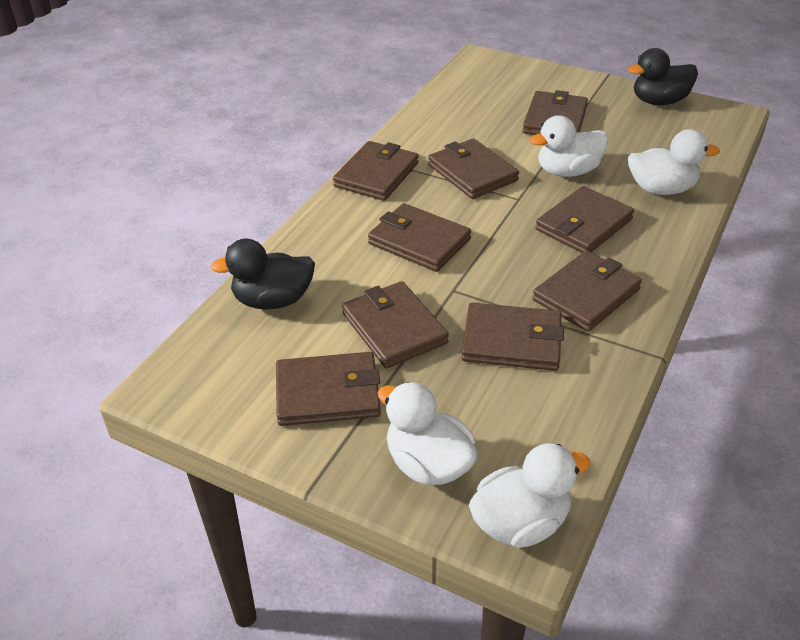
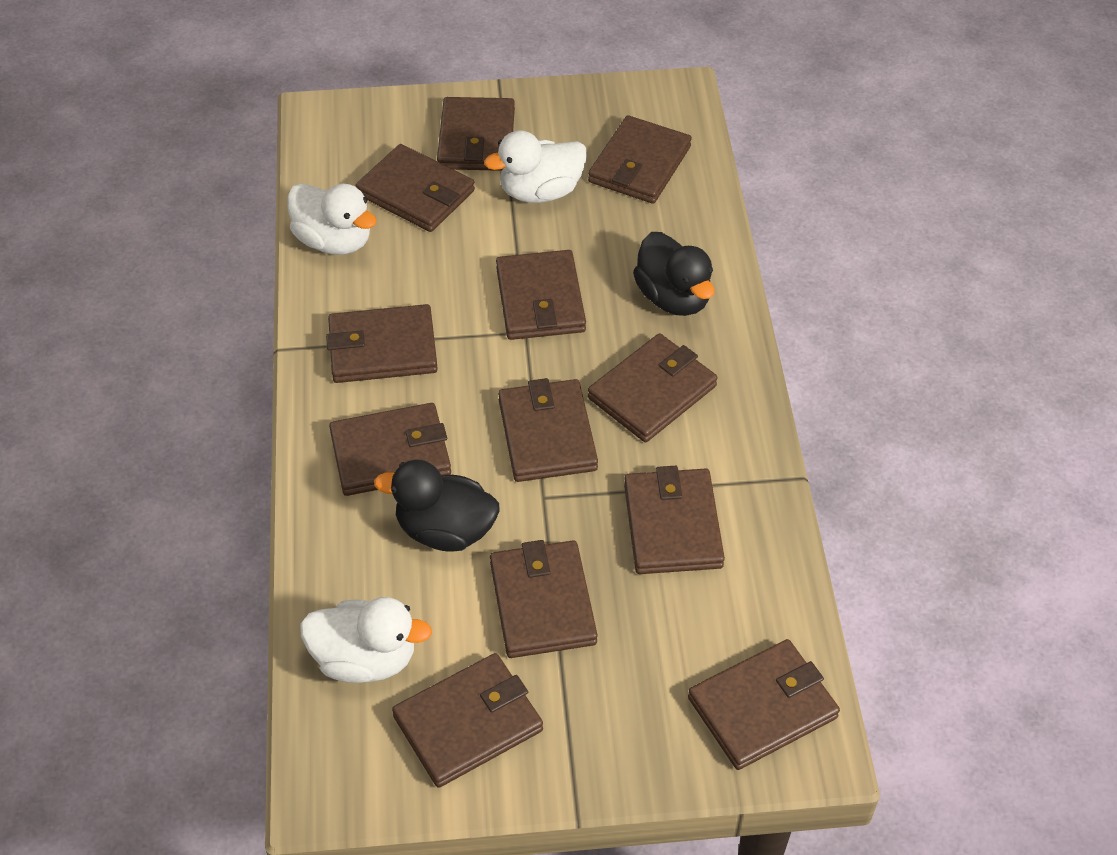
brown wallet: [276,352,381,426] [333,141,419,201] [342,281,449,368] [368,203,471,272] [428,138,519,199] [462,303,564,371] [522,90,588,135] [533,250,642,332] [536,186,634,253] = 9 -> [326,304,438,383] [329,403,451,496] [356,144,475,232] [392,653,543,788] [437,97,515,171] [490,540,598,658] [496,250,586,340] [498,378,598,482] [588,115,692,204] [588,333,718,442] [624,466,725,574] [688,639,840,770] = 12
white duck: [377,382,477,485] [469,443,591,548] [530,115,608,177] [628,129,720,195] = 4 -> [287,183,377,255] [300,597,432,683] [484,130,587,203] = 3

